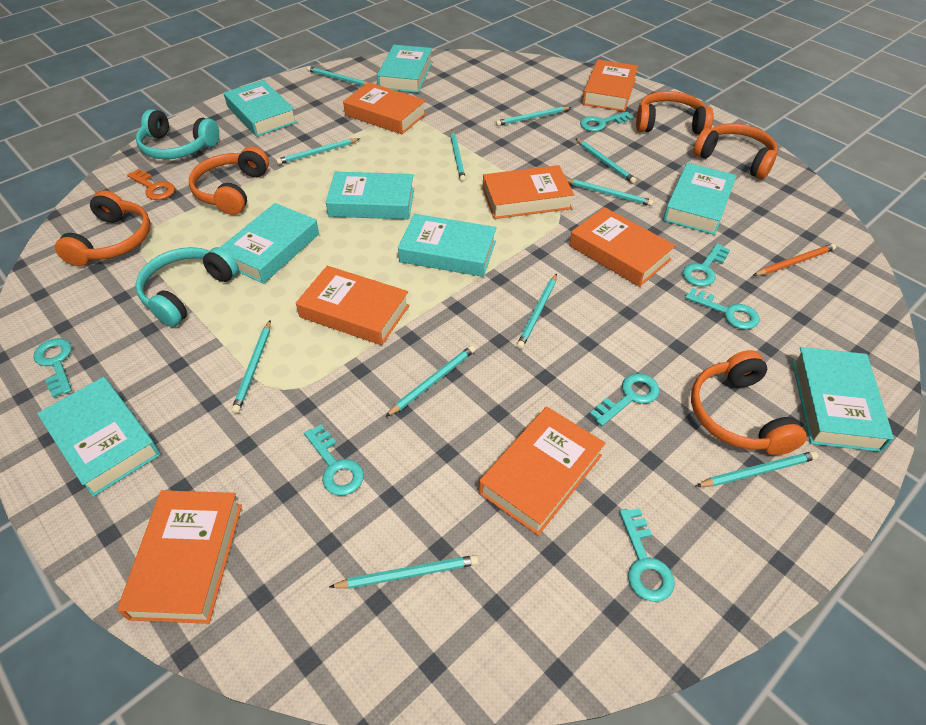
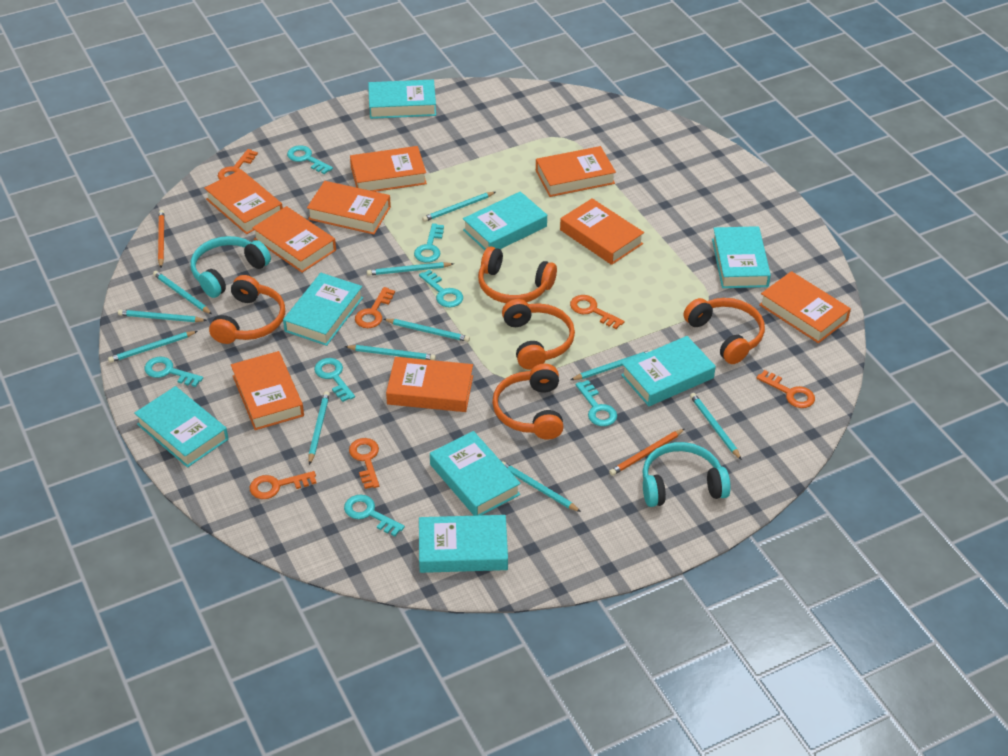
orange book: [117,490,242,624] [296,266,409,345] [343,82,426,134] [479,406,606,536] [483,165,574,219] [569,207,676,287] [582,59,638,112] = 7 -> [204,170,283,234] [231,351,304,430] [252,206,336,273] [307,181,391,234] [350,146,427,192] [386,357,473,412] [536,146,616,197] [560,198,644,265] [759,271,851,343] = 9
orange key: [127,169,175,200] = 1 -> [218,149,258,180] [250,471,317,499] [349,438,379,489] [355,287,395,328] [570,295,624,329] [756,370,815,408] = 6
orange pencil: [753,244,836,276] = 1 -> [158,210,164,268] [609,429,684,476] = 2

